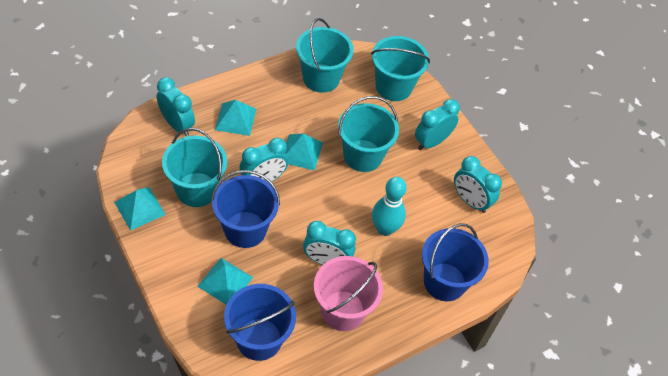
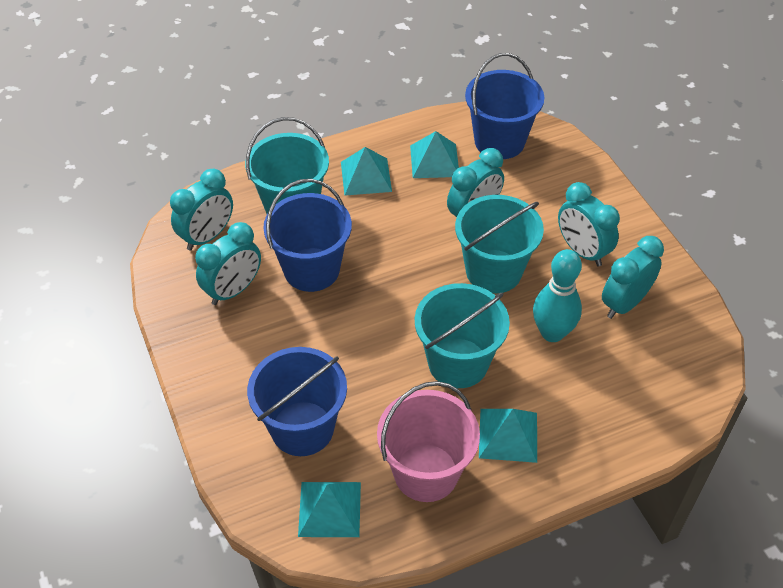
turquoise bucket: [162,128,227,207] [296,18,354,93] [338,96,399,172] [371,36,430,101] = 4 -> [245,117,329,214] [415,283,510,388] [455,195,544,293] = 3

